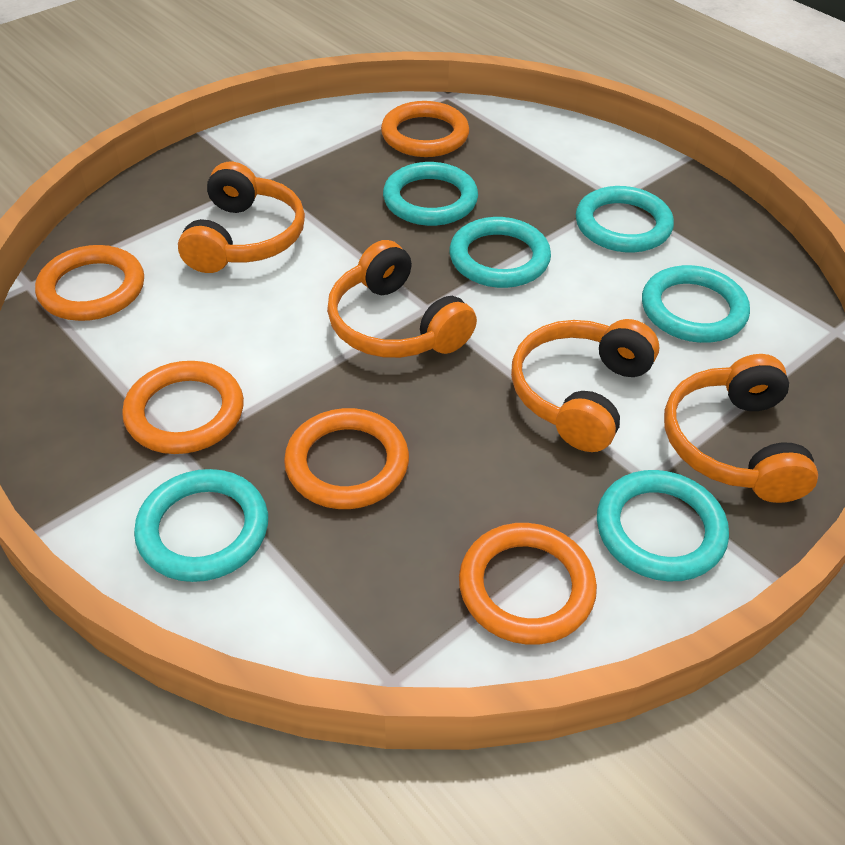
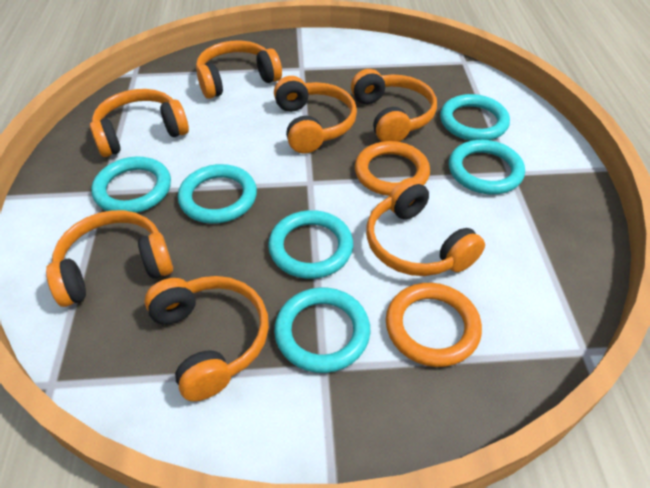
orange headphones: [178,162,305,273] [327,240,477,358] [511,319,659,452] [664,354,818,503] = 4 -> [46,210,173,307] [90,89,189,157] [144,276,269,401] [196,40,282,99] [274,76,357,154] [351,69,437,142] [366,178,485,276] = 7
orange ring: [35,245,144,321] [122,361,244,454] [284,408,409,509] [381,101,469,157] [459,523,597,645] = 5 -> [355,141,430,196] [386,283,482,367] = 2

